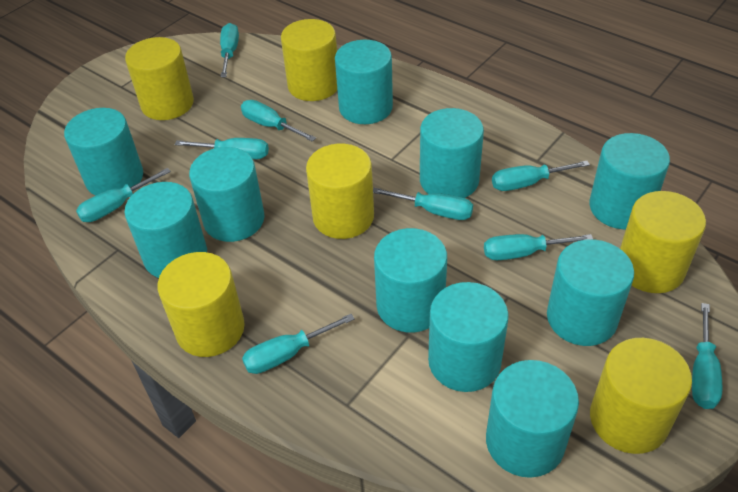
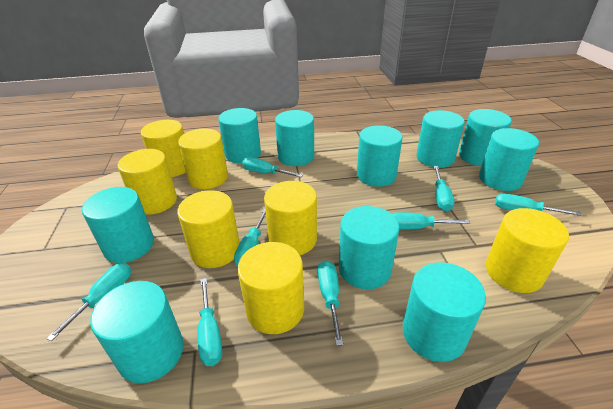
turquoise screwdriver: [76,168,171,222] [175,138,269,159] [220,23,239,77] [241,100,316,142] [242,314,355,374] [373,188,473,220] [484,234,593,260] [492,161,590,191] [692,303,722,409] = 9 -> [46,263,131,341] [198,278,222,366] [234,209,266,266] [242,157,303,177] [318,260,343,346] [392,212,470,229] [433,166,454,211] [495,194,581,216] = 8
yellow cylinder: [125,37,194,120] [157,252,245,357] [281,19,337,101] [306,144,374,239] [590,338,692,454] [620,191,706,293] = 6 -> [118,149,177,215] [141,120,186,177] [177,190,240,268] [178,129,228,189] [238,242,304,334] [264,181,317,255] [486,208,569,293] = 7

